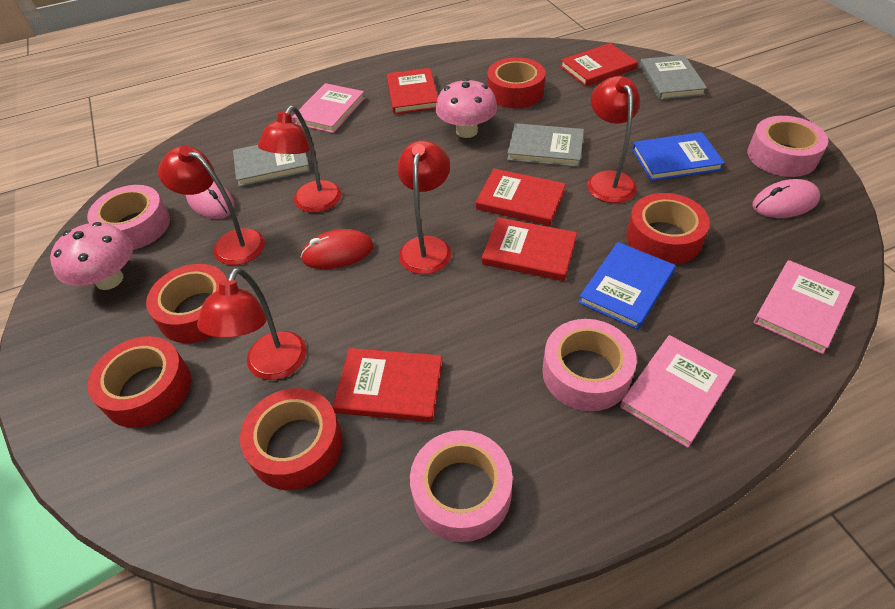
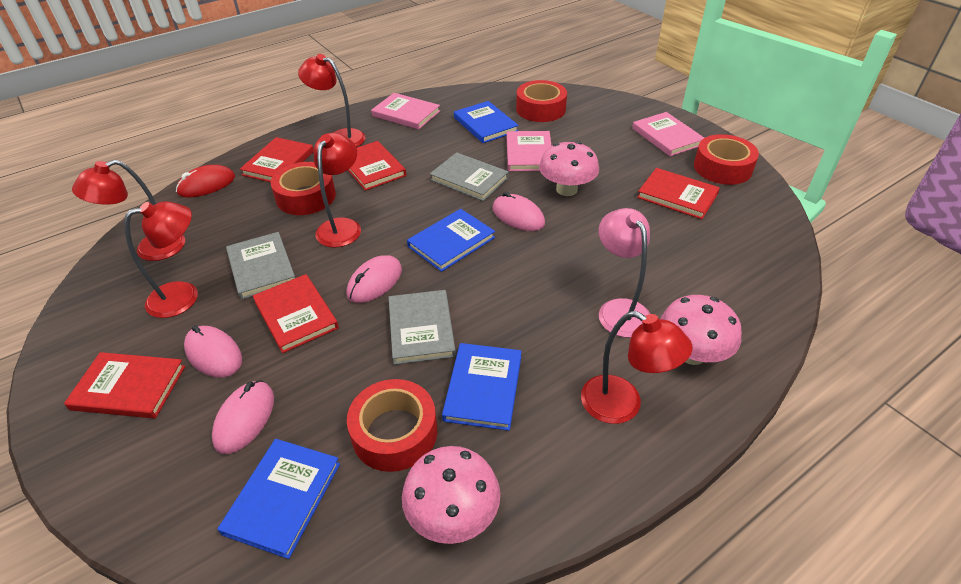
blue book: [578,242,676,330] [632,132,725,181] = 2 -> [217,439,340,559] [407,209,495,272] [442,343,522,431] [454,101,519,143] = 4
pink lamp: none = 0 -> [599,208,650,338] = 1
pink mouse: [186,182,235,219] [752,179,820,218] = 2 -> [184,325,242,378] [212,380,274,454] [347,255,402,303] [493,192,545,231] = 4
pink mushroom: [50,222,133,290] [435,78,497,138] = 2 -> [402,446,500,544] [539,141,599,196] [660,295,742,365] = 3
pink tape: [87,185,170,250] [410,430,513,542] [542,319,637,411] [748,116,828,177] = 4 -> none = 0
red tape: [88,336,191,428] [146,264,227,343] [240,388,343,490] [487,57,545,108] [626,193,710,265] = 5 -> [271,162,336,215] [347,379,437,472] [516,80,567,122] [694,134,759,185] = 4

